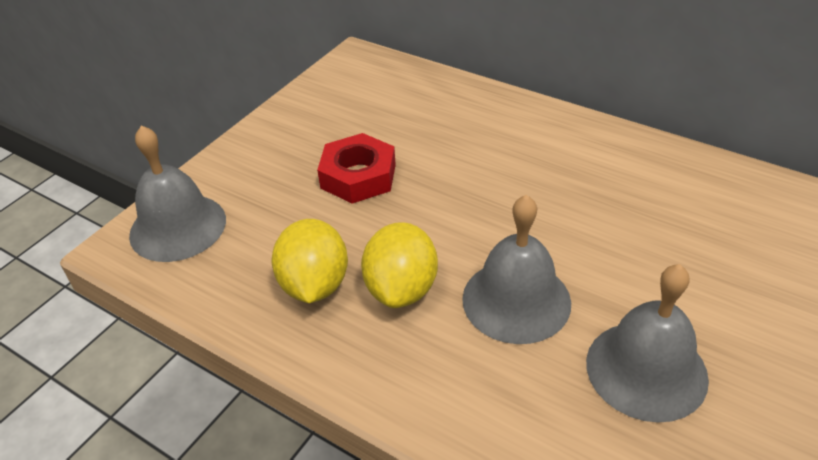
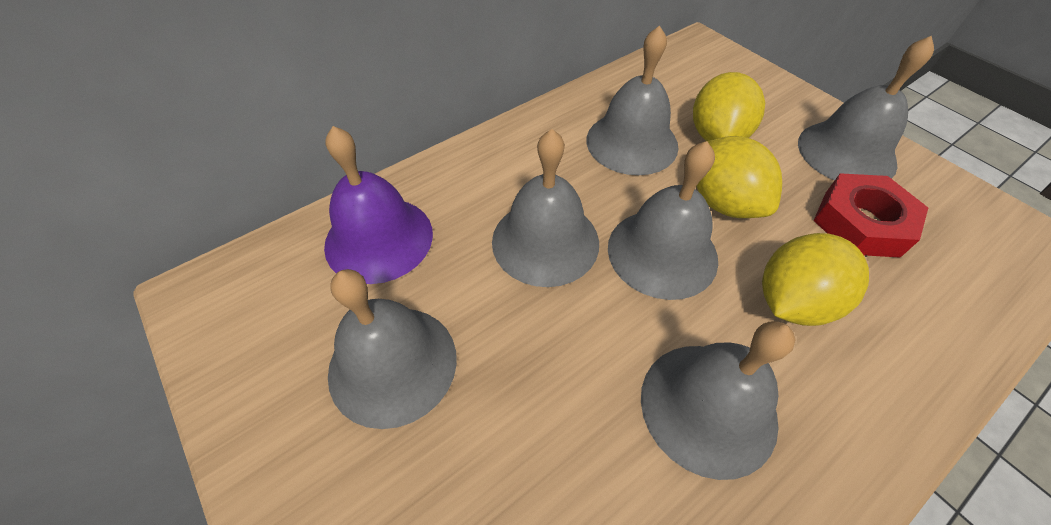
grey bell: [129,125,226,262] [462,195,571,344] [586,264,709,423] = 3 -> [328,269,457,429] [492,129,599,287] [586,26,678,175] [608,141,718,300] [641,321,796,480] [798,36,934,180] = 6
purple bell: none = 0 -> [324,126,433,284] = 1
yellow lemon: [271,219,348,303] [361,222,438,308] = 2 -> [693,72,765,141] [696,136,782,218] [762,233,869,326] = 3

